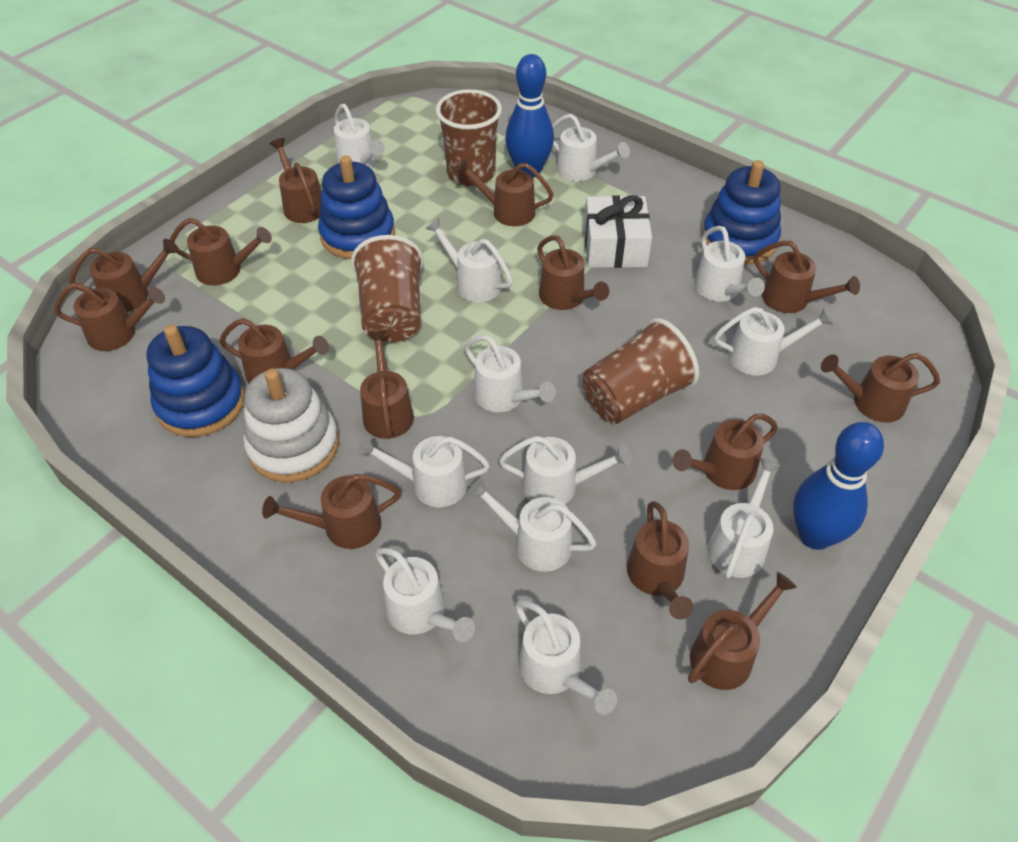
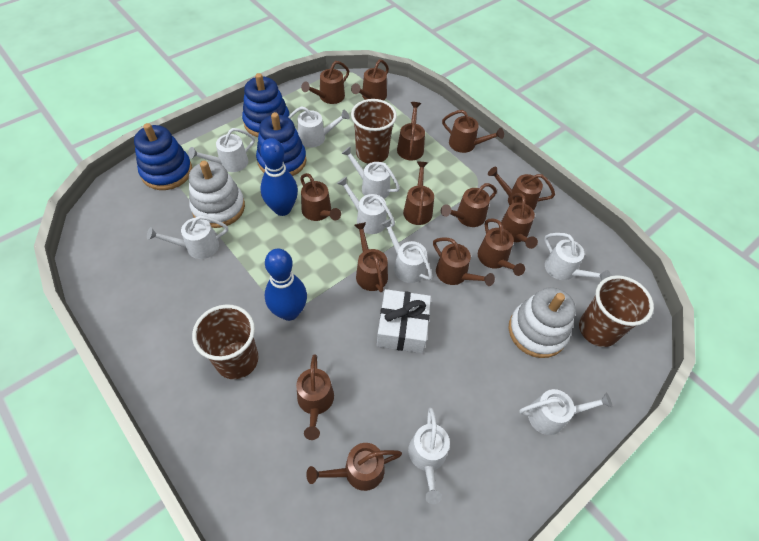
white stacking toy: [244,368,339,482] = 1 -> [189,161,245,228] [509,287,576,358] = 2
white watering can: [334,104,385,168] [357,436,490,507] [375,548,475,642] [425,218,513,302] [465,335,556,412] [467,478,597,572] [499,436,632,504] [515,600,617,715] [552,114,630,181] [694,226,765,301] [708,458,781,579] [714,307,834,376] = 12 -> [147,216,228,259] [188,128,255,172] [288,106,350,148] [337,177,395,234] [341,147,400,199] [380,219,433,283] [408,407,450,504] [519,389,612,435] [544,233,610,280] = 9

